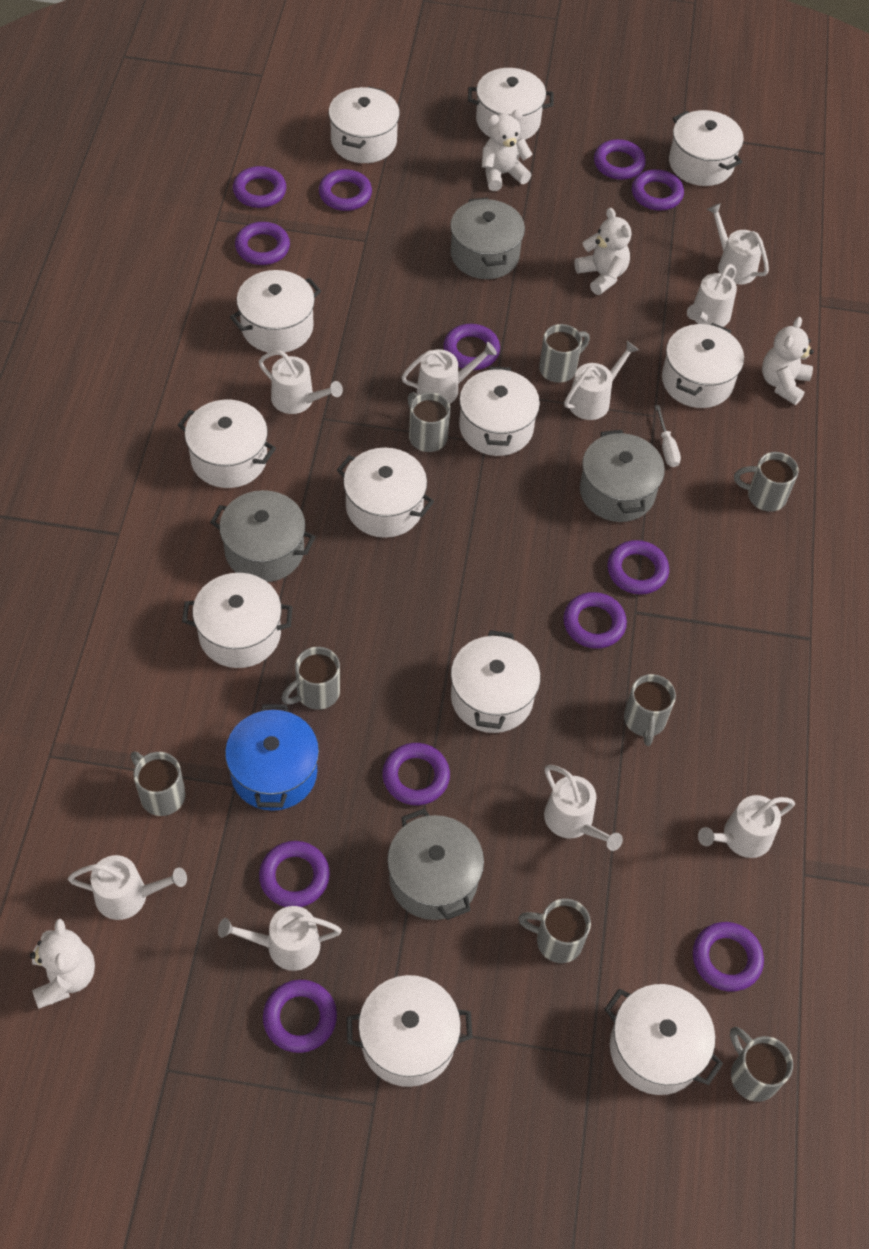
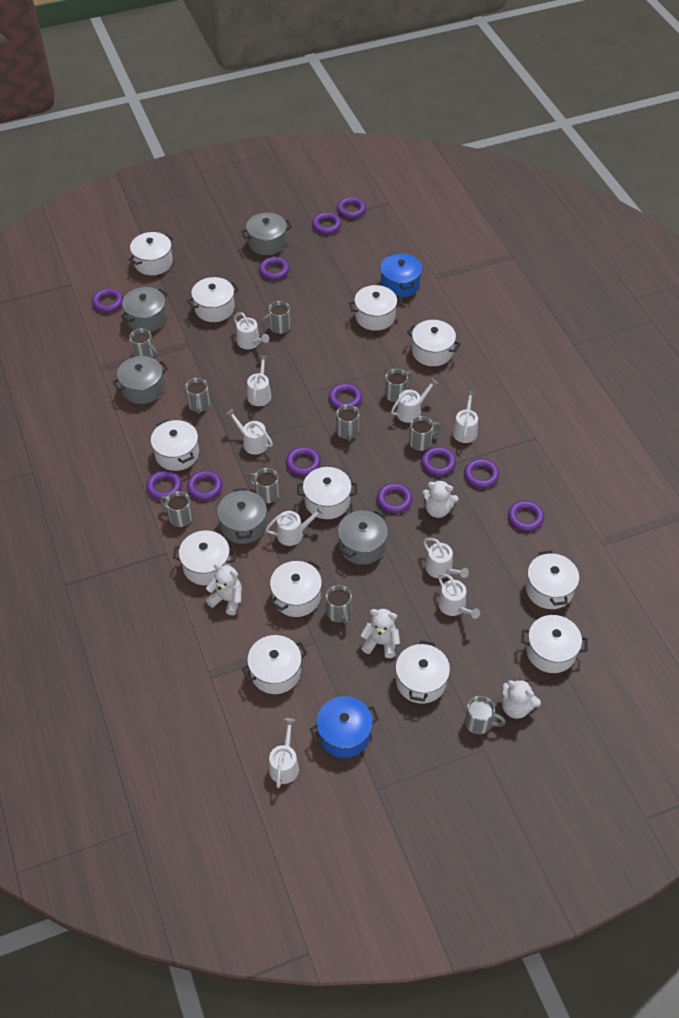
blue pot: [225,704,319,811] = 1 -> [310,696,379,758] [380,253,422,298] = 2
grey mug: [131,752,186,816] [281,647,340,710] [408,392,450,452] [518,898,591,963] [539,324,590,383] [624,674,676,746] [730,1027,793,1102] [734,452,799,512] = 8 -> [129,328,158,359] [160,491,193,527] [185,378,210,414] [247,468,279,503] [261,301,291,334] [326,585,352,626] [336,405,359,441] [385,369,412,402] [409,416,441,451] [465,696,506,734] = 10
grey pot: [210,490,315,582] [387,808,484,920] [450,197,525,279] [580,430,665,522] = 4 -> [113,356,168,404] [121,287,168,332] [217,488,267,544] [241,213,292,255] [338,510,388,565] = 5
white screwdriver: [655,405,681,467] = 1 -> none = 0

